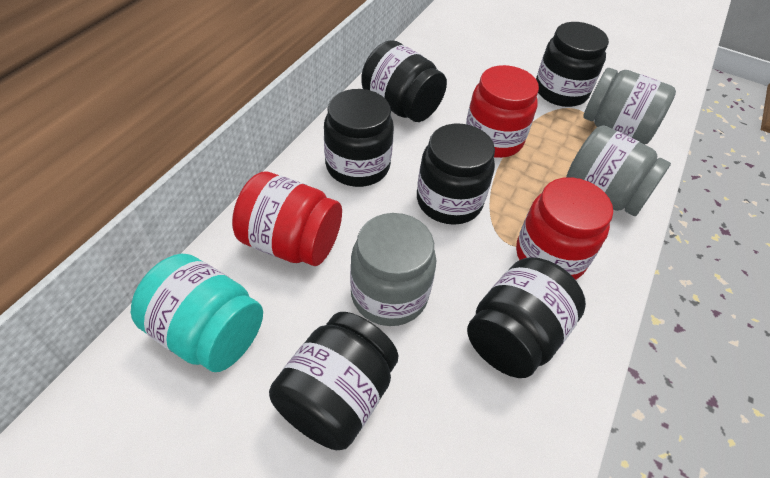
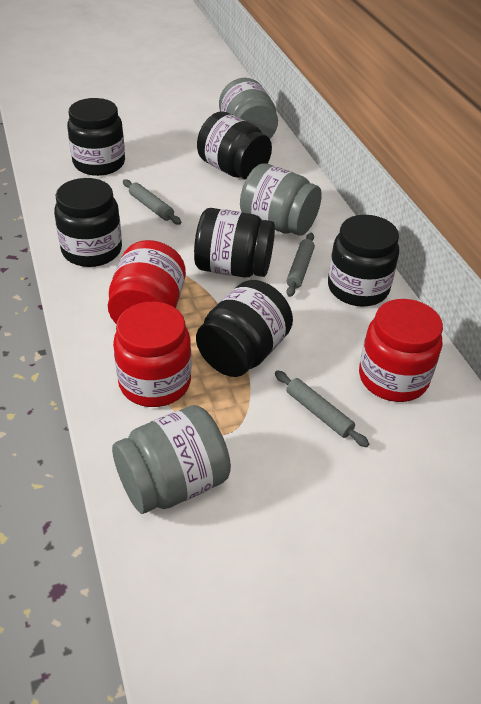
grey rolling pin: none = 0 -> [123,179,181,225] [275,370,369,447] [286,233,315,297] = 3
turquoise jar: [131,254,263,372] = 1 -> none = 0

